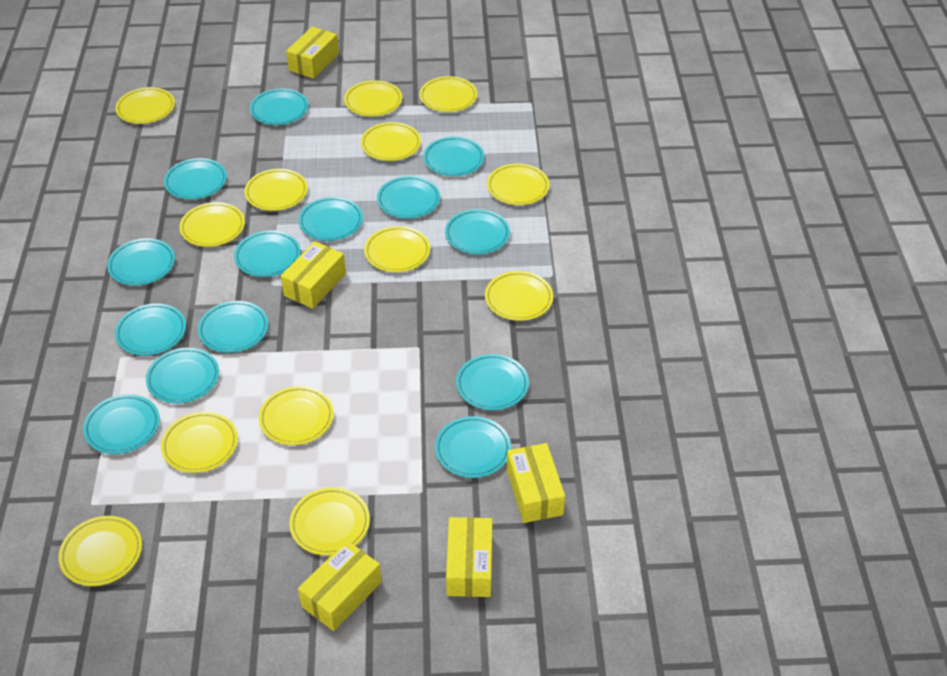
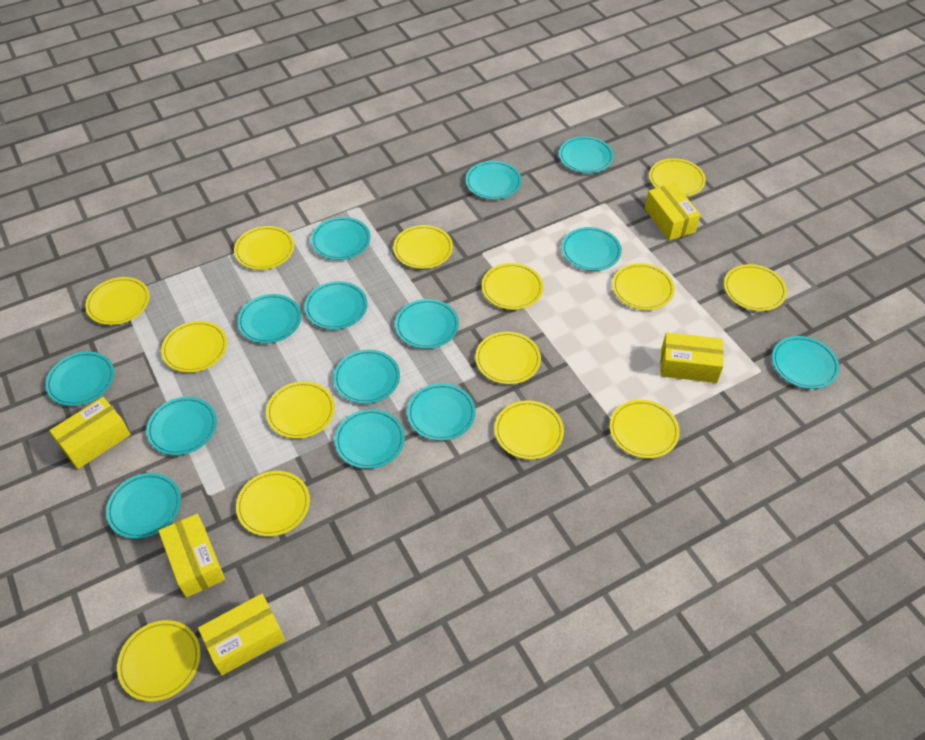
yellow plate: [58,516,142,586] [115,87,175,124] [161,412,238,473] [179,202,245,247] [244,169,308,211] [259,386,334,445] [289,487,370,555] [344,80,402,116] [361,122,421,161] [364,226,430,272] [419,76,477,112] [485,271,553,321] [487,163,549,205] = 13 -> [85,277,150,325] [117,620,201,702] [161,321,227,373] [234,226,294,270] [236,471,310,537] [266,381,335,439] [393,225,453,269] [475,332,541,384] [482,263,543,310] [494,400,564,460] [610,400,680,458] [612,263,675,310] [649,158,706,197] [724,264,787,311] = 14

